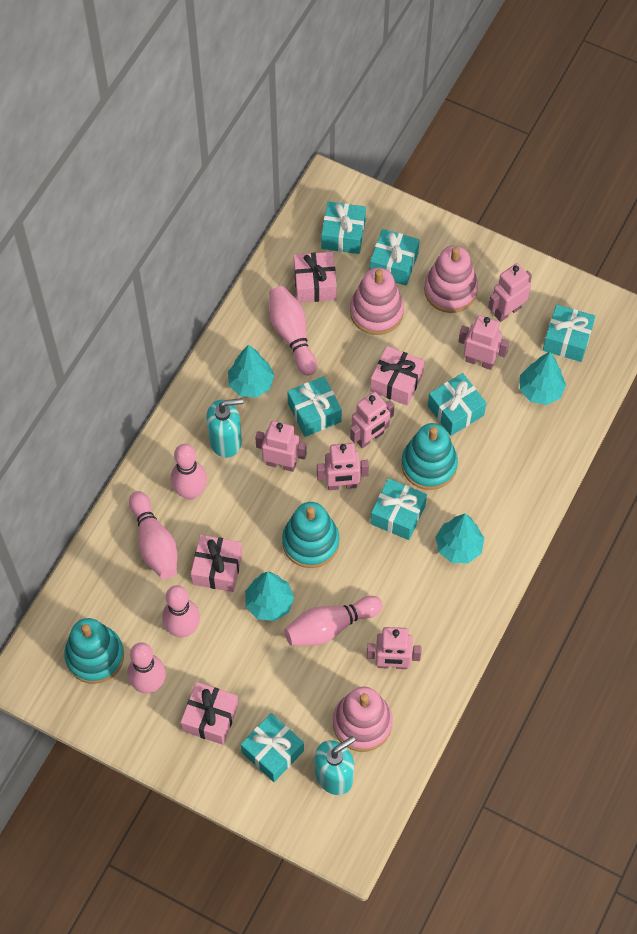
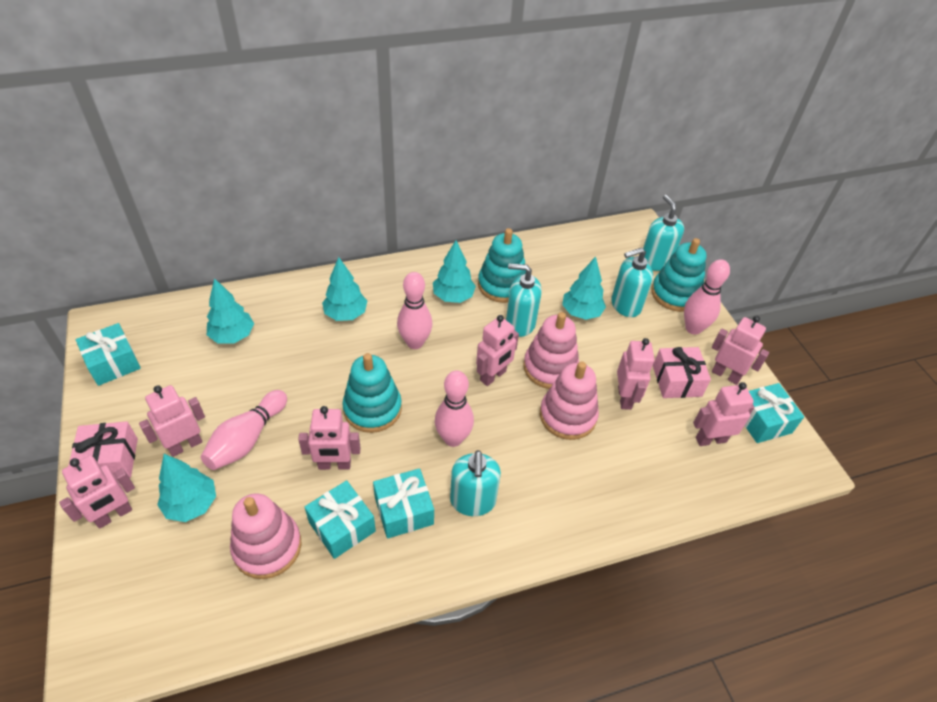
pink bowling pin: [127,643,166,693] [129,491,177,579] [162,585,200,638] [171,444,207,500] [269,286,317,376] [284,596,383,646] = 6 -> [201,390,287,470] [397,272,432,349] [435,370,474,447] [684,259,730,335] = 4
pink gift: [181,682,239,745] [191,535,243,592] [294,252,337,303] [370,346,424,406] = 4 -> [68,421,138,479] [653,347,711,398] = 2
pink robot: [255,421,307,472] [317,443,369,490] [350,392,394,448] [367,627,422,669] [458,315,509,370] [488,263,532,322] = 6 -> [59,455,135,529] [139,385,205,457] [298,406,361,470] [476,315,519,386] [617,338,654,410] [693,382,755,446] [712,316,769,385] = 7
turquoise gift: [241,713,304,782] [287,376,342,437] [321,201,366,254] [370,229,420,286] [370,478,427,540] [428,373,486,436] [543,305,596,362] = 7 -> [76,323,141,386] [305,480,376,559] [373,468,434,539] [745,383,804,443] = 4
turquoise soap dispenser: [206,398,243,458] [315,736,355,795] = 2 -> [450,450,501,516] [506,263,542,337] [611,248,653,317] [643,195,684,271] = 4
turquoise tree: [228,345,275,398] [245,572,294,621] [436,514,484,563] [520,352,566,405] = 4 -> [157,454,216,522] [207,278,254,343] [322,257,367,321] [433,240,476,303] [562,257,606,320] = 5

